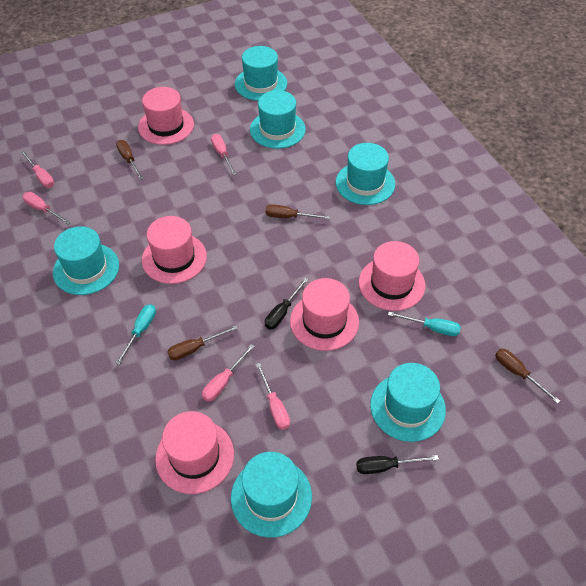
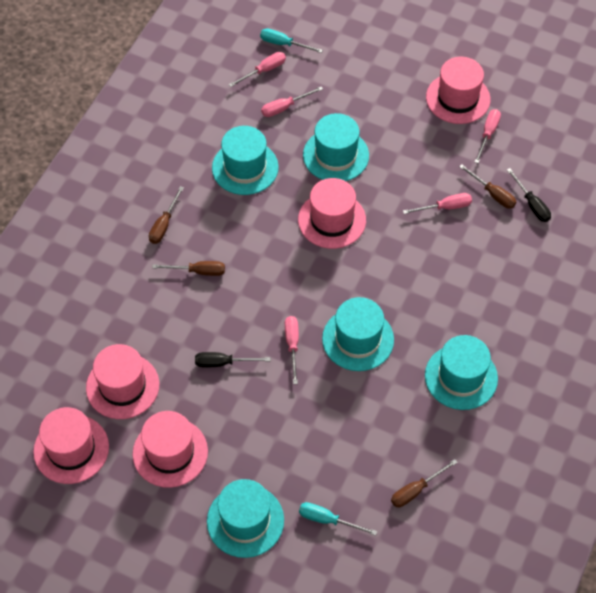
turquoise hat: [53,226,119,295] [231,452,312,538] [235,46,287,101] [250,90,306,149] [336,143,395,205] [370,363,446,442] = 6 -> [207,479,284,558] [212,126,279,195] [303,113,369,181] [322,297,394,371] [425,335,498,410] = 5

